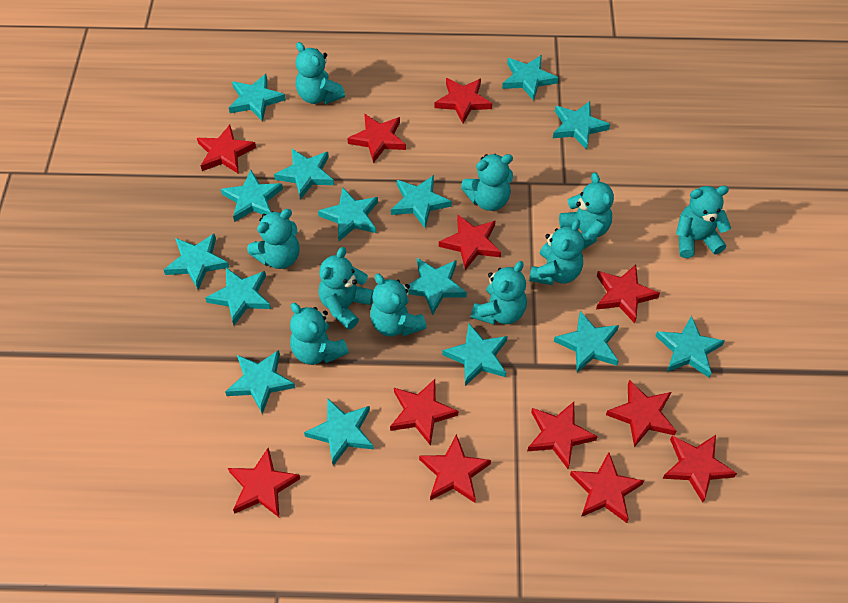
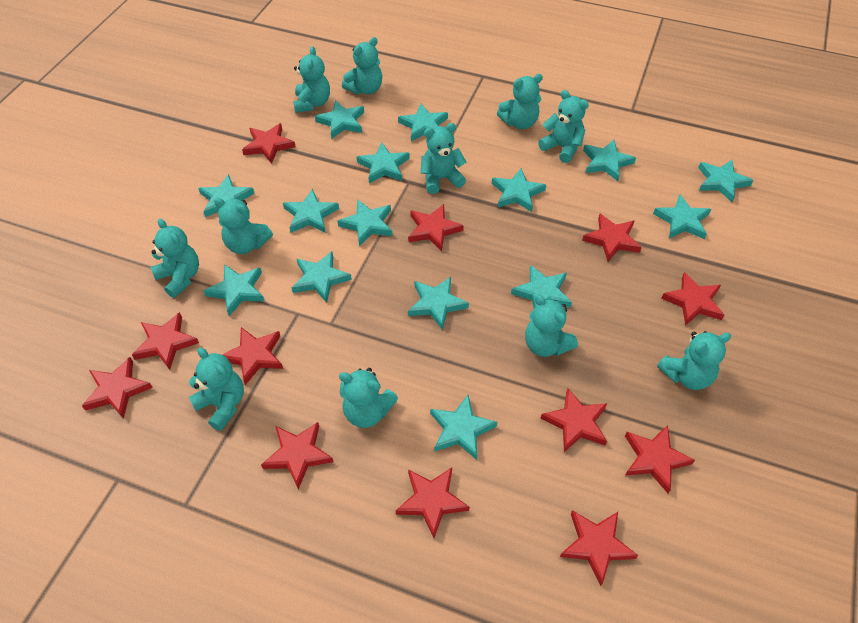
turquoise teddy bear: [247,209,299,269] [290,303,349,365] [295,42,345,104] [319,247,374,330] [370,274,427,337] [461,154,513,211] [471,261,527,325] [529,219,584,285] [559,173,614,249] [676,186,731,258] = 10 -> [151,219,199,298] [189,347,244,431] [214,198,273,254] [293,46,330,113] [339,368,398,428] [342,37,382,95] [420,123,466,194] [497,74,543,129] [525,294,578,357] [538,90,589,163] [657,331,731,390] = 11

